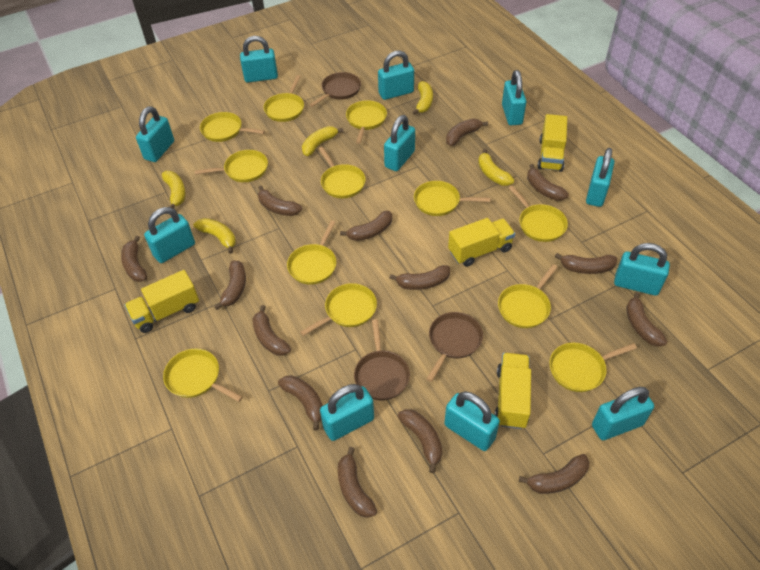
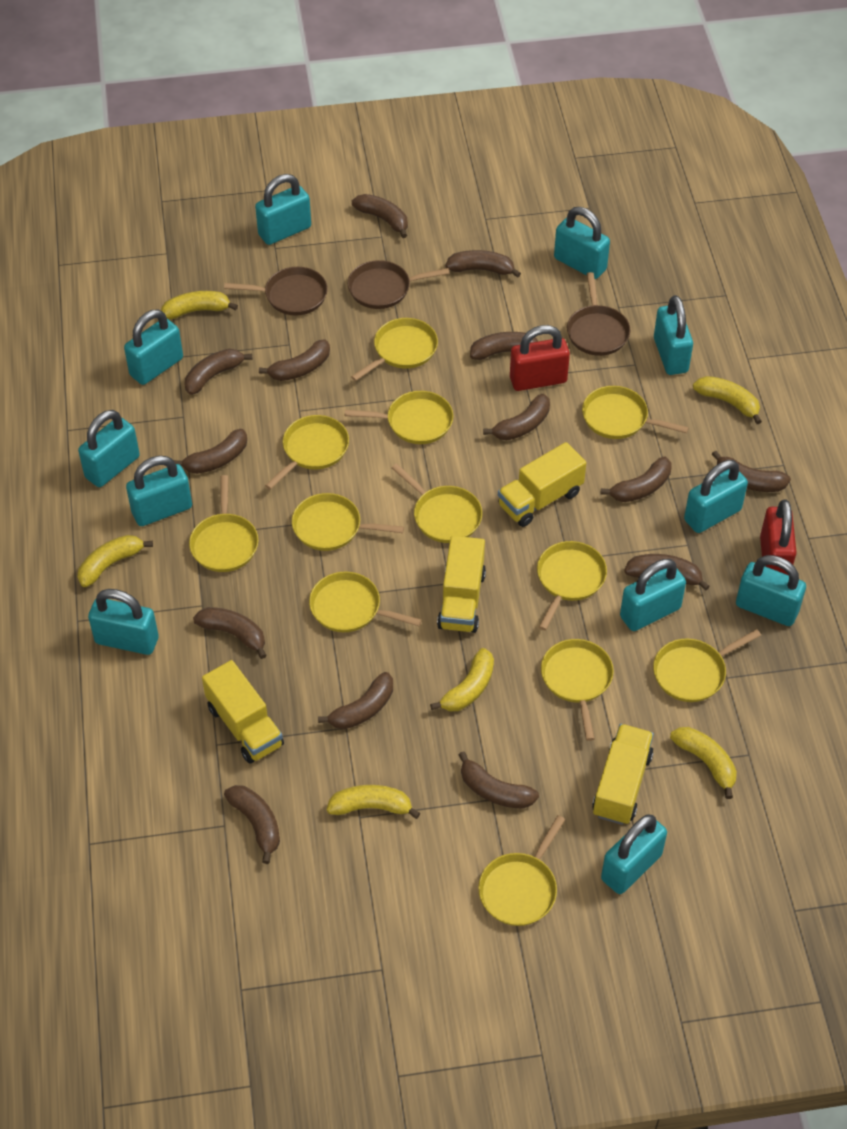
red padlock: none = 0 -> [510,325,570,391] [760,500,797,575] = 2
yellow banana: [162,171,186,209] [194,218,236,254] [302,126,343,156] [413,81,433,115] [478,149,514,186] = 5 -> [78,535,153,587] [161,291,238,319] [327,785,420,819] [430,648,494,712] [670,727,737,799] [693,376,762,424] = 6

